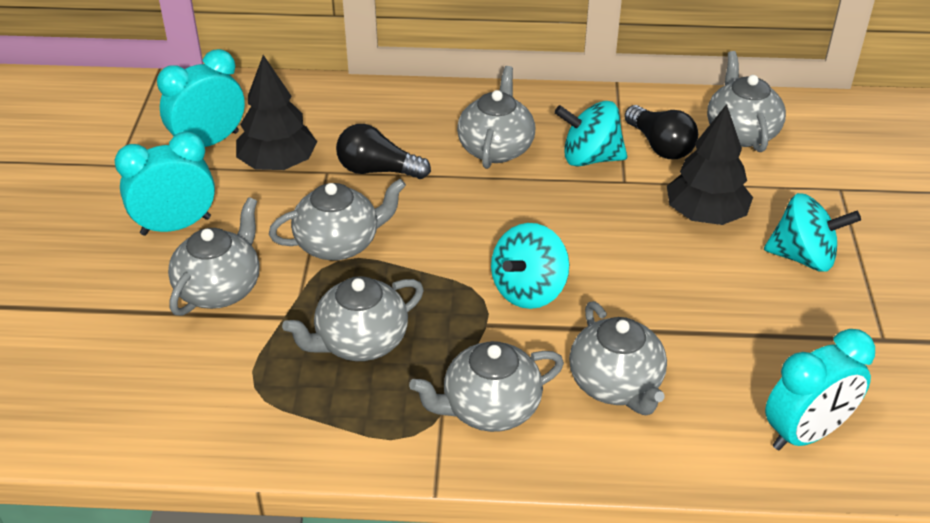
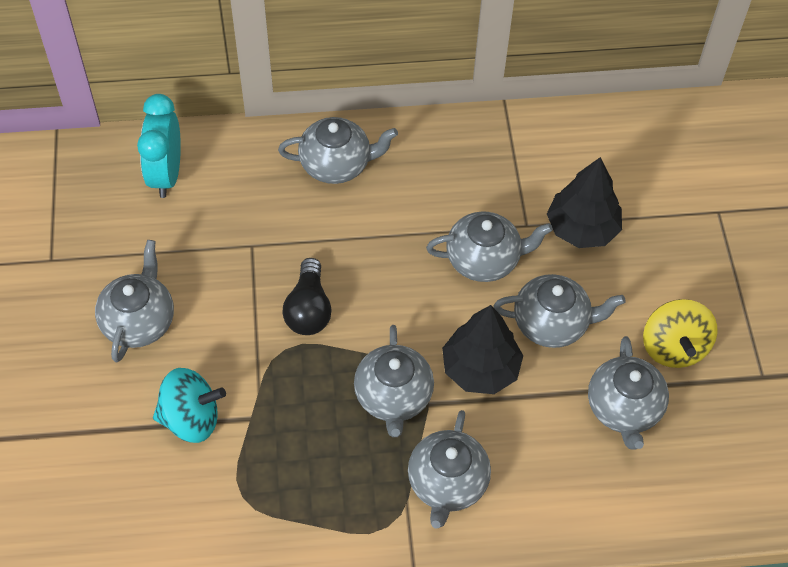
black light bulb: [336,124,431,179] [624,105,698,159] = 2 -> [282,258,332,335] = 1
turquoise clock: [115,132,215,236] [157,49,245,147] [765,329,875,450] = 3 -> [137,94,181,198] = 1
turquoise spinning top: [491,223,569,309] [554,101,627,166] [764,193,861,271] = 3 -> [153,368,226,443] = 1
yellow spinning top: none = 0 -> [643,299,718,368] = 1

